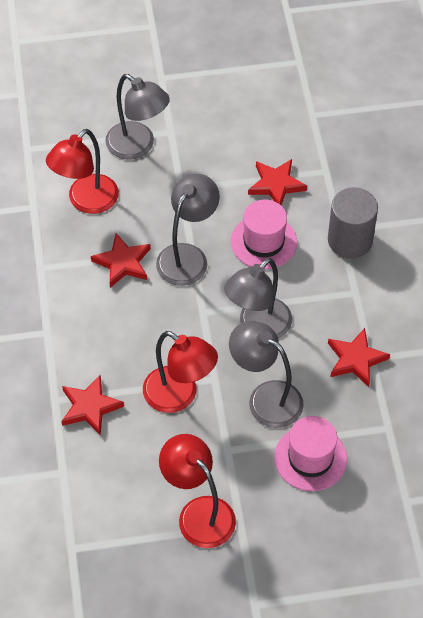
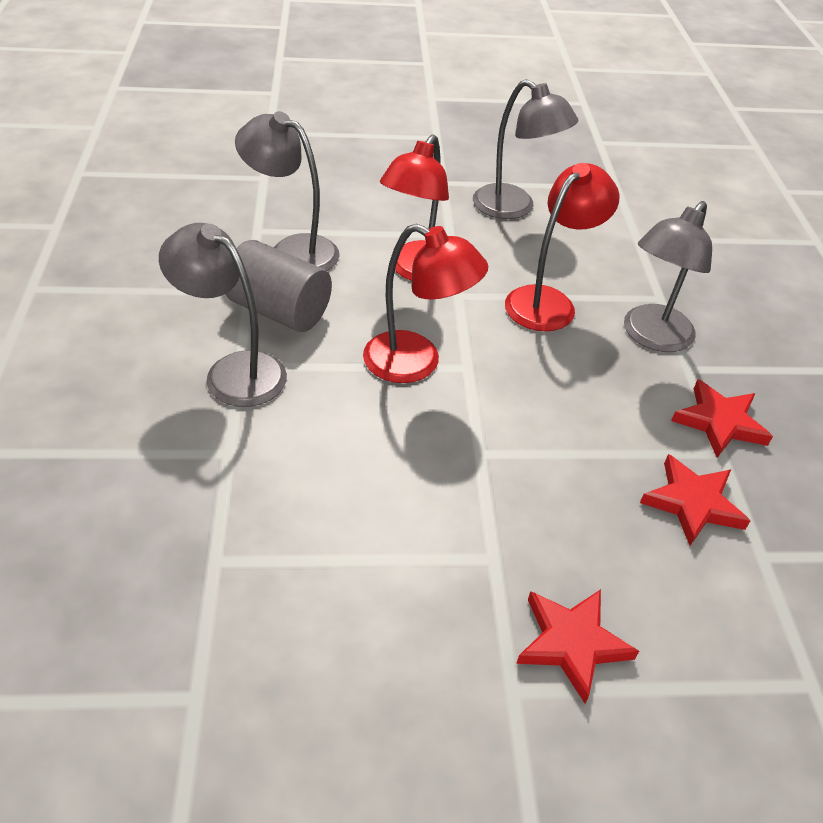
pink hat: [231,200,297,269] [274,416,347,491] = 2 -> none = 0
red star: [61,375,124,436] [91,233,151,288] [248,159,307,205] [328,328,390,387] = 4 -> [516,589,639,703] [640,454,750,546] [671,379,773,458] = 3

